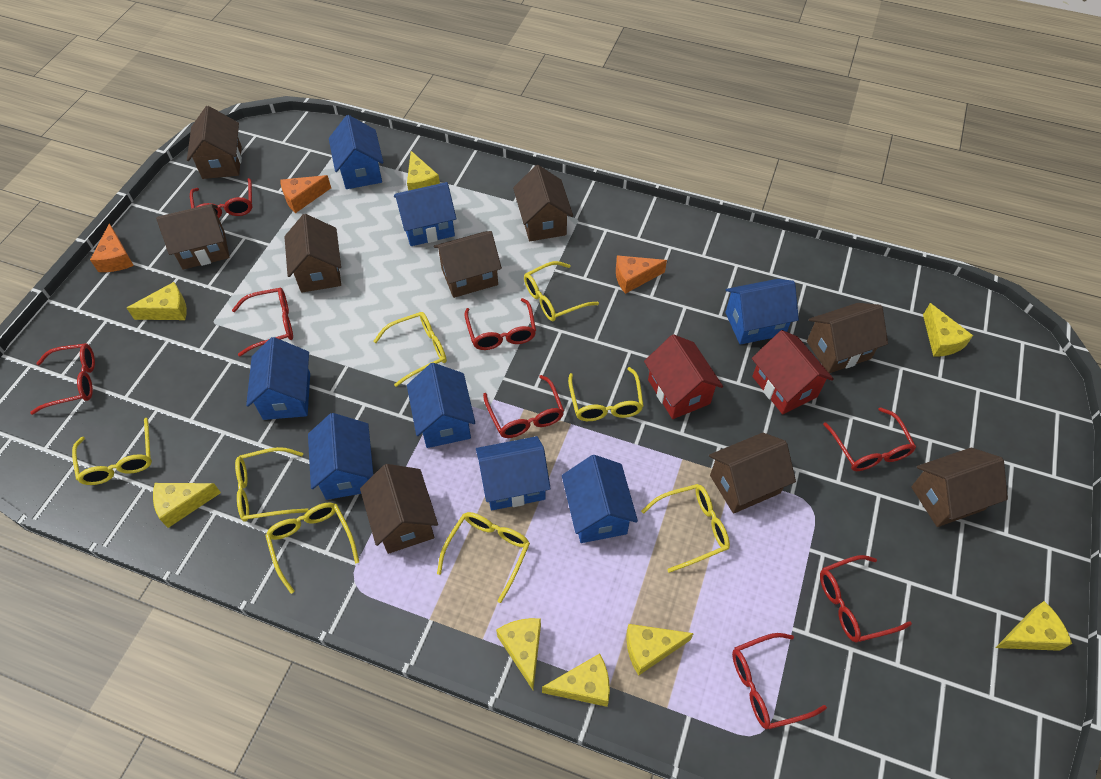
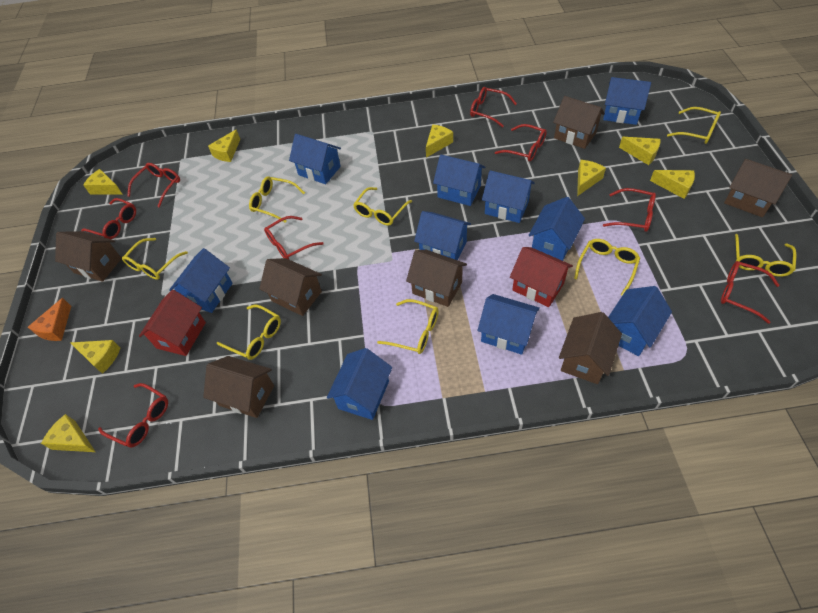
blue house: [246,337,310,420] [308,413,373,500] [329,115,384,189] [394,182,456,246] [407,363,475,448] [476,436,551,510] [562,455,638,543] [725,279,799,345] = 8 -> [169,248,233,313] [289,134,341,184] [327,348,392,420] [414,211,471,260] [433,155,485,206] [478,294,540,355] [482,170,535,223] [528,197,585,261] [603,77,651,125] [608,286,672,356] = 10
brown house: [156,204,230,270] [187,106,242,179] [285,214,341,293] [360,464,438,554] [434,231,502,298] [513,165,573,241] [709,433,796,514] [807,303,888,373] [911,448,1008,527] = 9 -> [55,231,122,282] [203,356,274,418] [259,258,322,316] [406,250,467,307] [553,96,605,149] [559,312,622,384] [724,159,792,217] = 7
orange cheese: [90,223,134,272] [280,175,331,213] [616,255,667,294] = 3 -> [28,298,71,341] = 1

